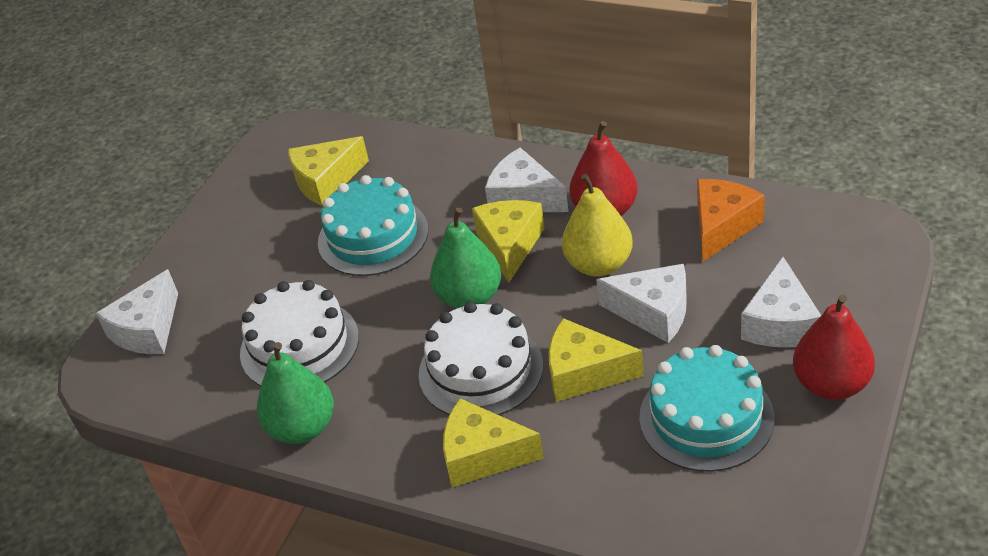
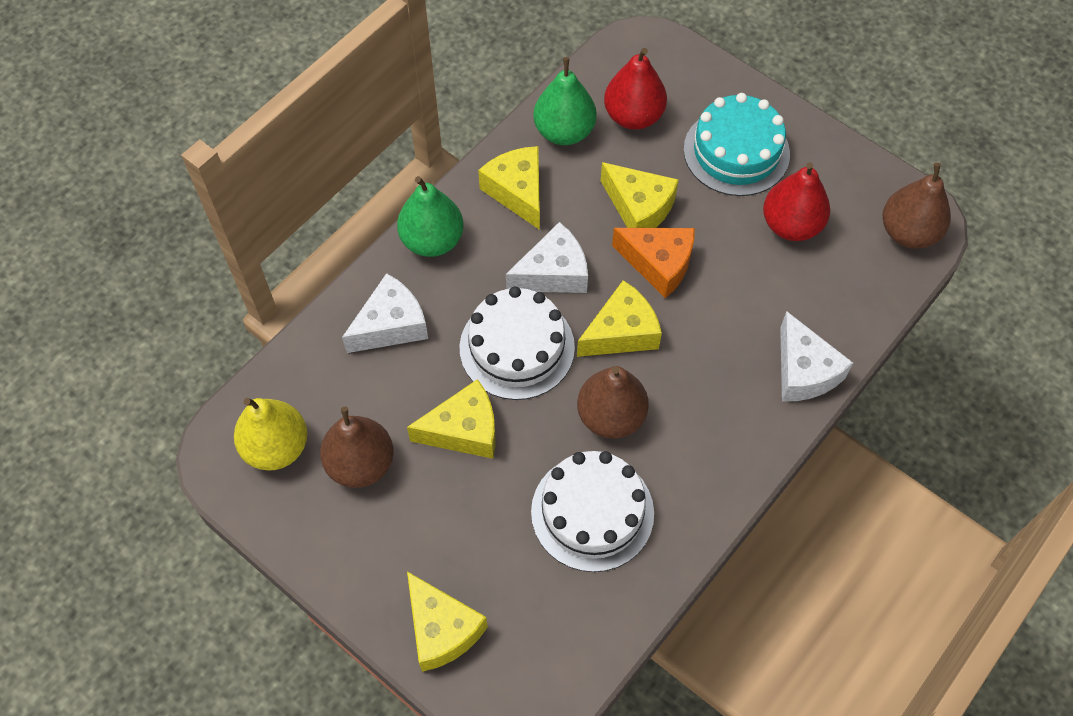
brown pear: none = 0 -> [320,407,394,488] [577,366,649,439] [882,163,951,249] = 3
turquoise cake: [318,175,428,276] [639,345,774,472] = 2 -> [684,93,790,196] = 1
white cheese: [96,269,178,354] [485,148,569,212] [596,264,687,343] [741,257,821,348] = 4 -> [342,273,428,353] [506,222,588,293] [780,311,853,402] = 3
yellow cheese: [288,136,369,206] [443,398,544,487] [472,200,545,282] [548,318,644,402] = 4 -> [407,379,496,459] [407,571,488,672] [478,146,540,230] [577,280,662,357] [601,162,679,228] = 5

